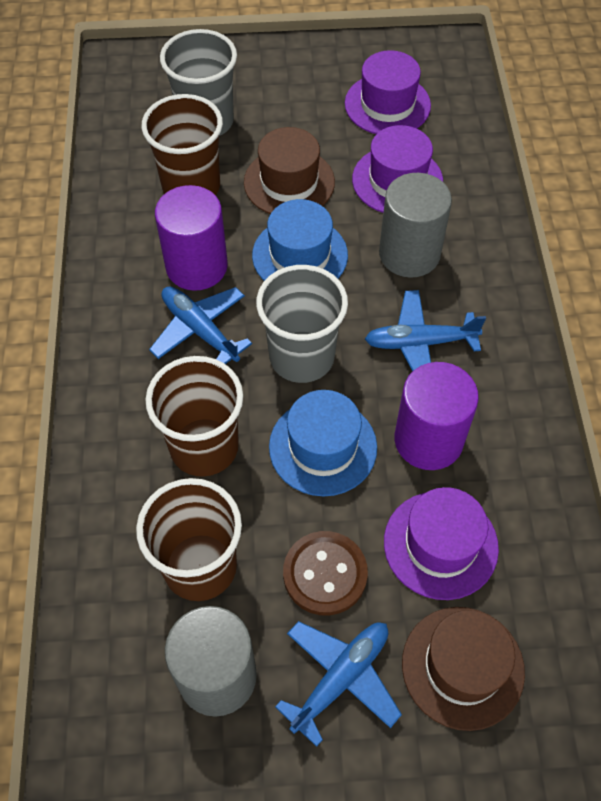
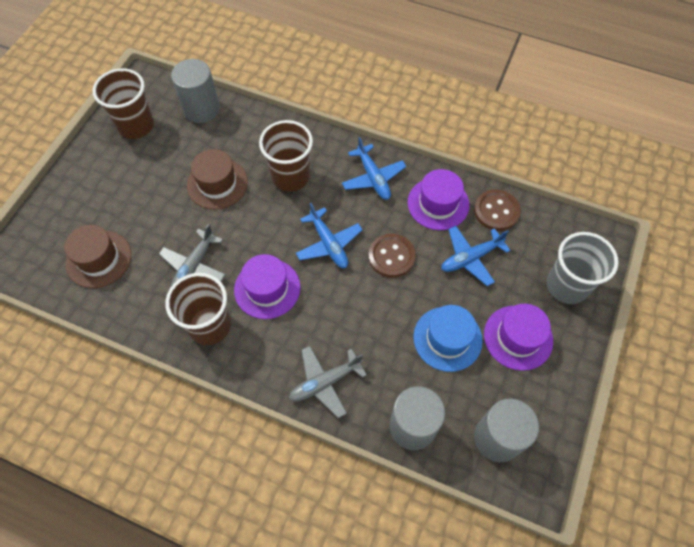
blue hat: [252,199,348,281] [269,390,377,497] = 2 -> [413,305,483,372] = 1
brown button: [283,531,368,615] = 1 -> [369,234,416,278] [474,189,521,231] = 2
grey cup: [160,29,237,136] [256,265,348,383] = 2 -> [547,232,619,304] = 1
grey cylinder: [165,606,257,717] [379,173,452,278] = 2 -> [171,59,220,123] [389,386,445,450] [474,398,539,462] = 3
grey plane: none = 0 -> [159,224,226,287] [289,346,367,418] = 2
purple cylinder: [155,185,228,291] [395,362,479,470] = 2 -> none = 0

